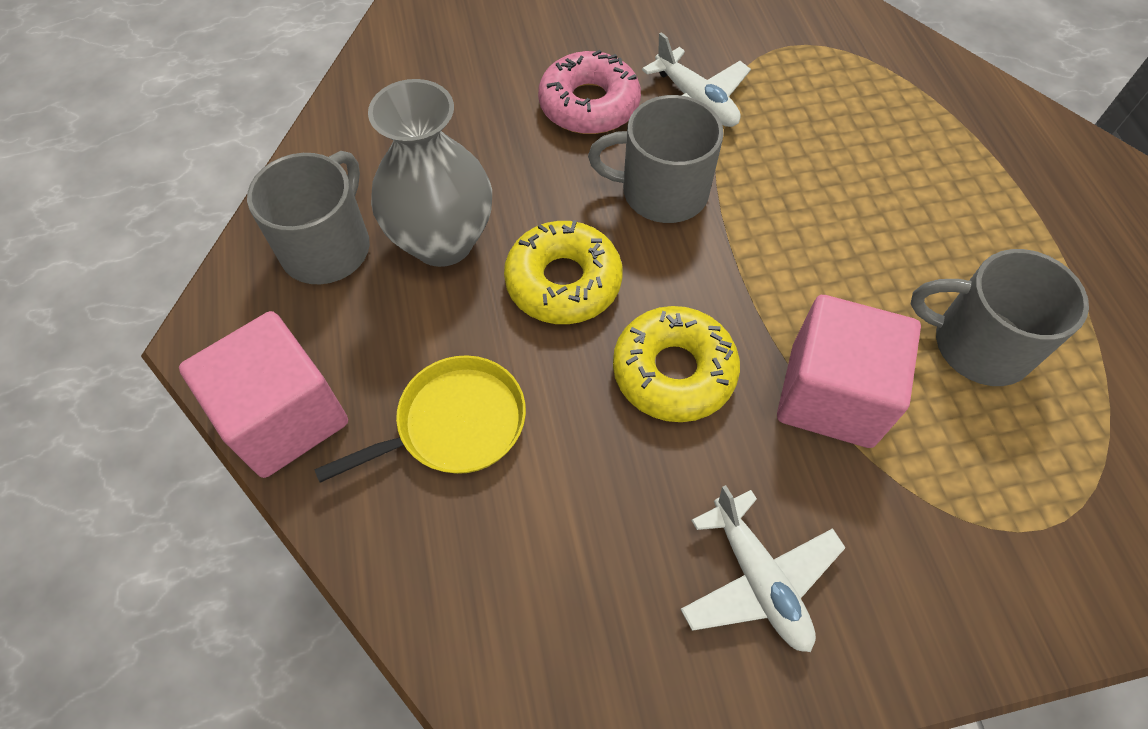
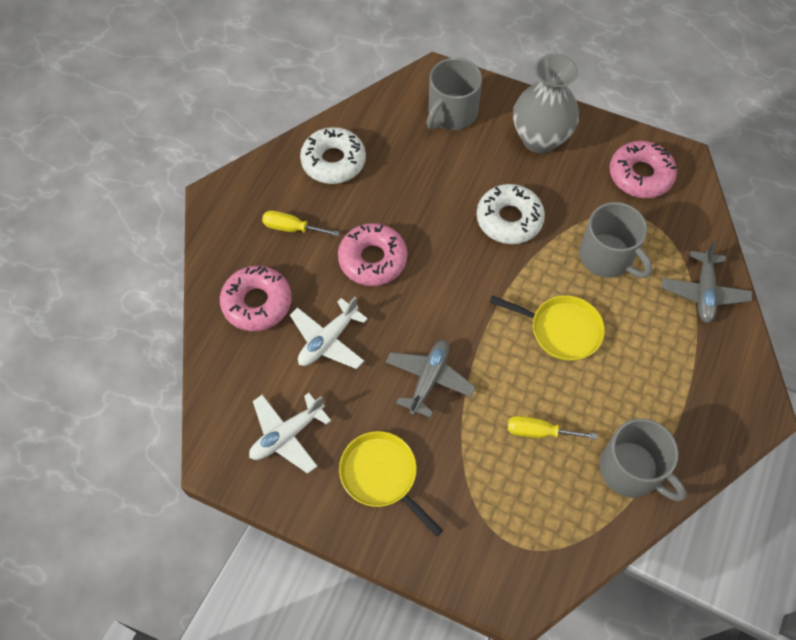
grey plane: none = 0 -> [386,340,475,418] [662,241,752,323] = 2
pink cube: [179,311,348,478] [777,295,921,448] = 2 -> none = 0
pink donut: [538,50,641,134] = 1 -> [220,266,292,331] [338,223,407,286] [610,141,677,198] = 3
white donut: none = 0 -> [300,127,366,184] [476,184,545,244] = 2
yellow donut: [504,220,623,324] [613,306,740,422] = 2 -> none = 0
yellow pan: [314,355,526,483] = 1 -> [339,431,443,537] [490,295,605,361] = 2
yellow screwdriver: none = 0 -> [262,211,340,236] [508,416,597,439] = 2

